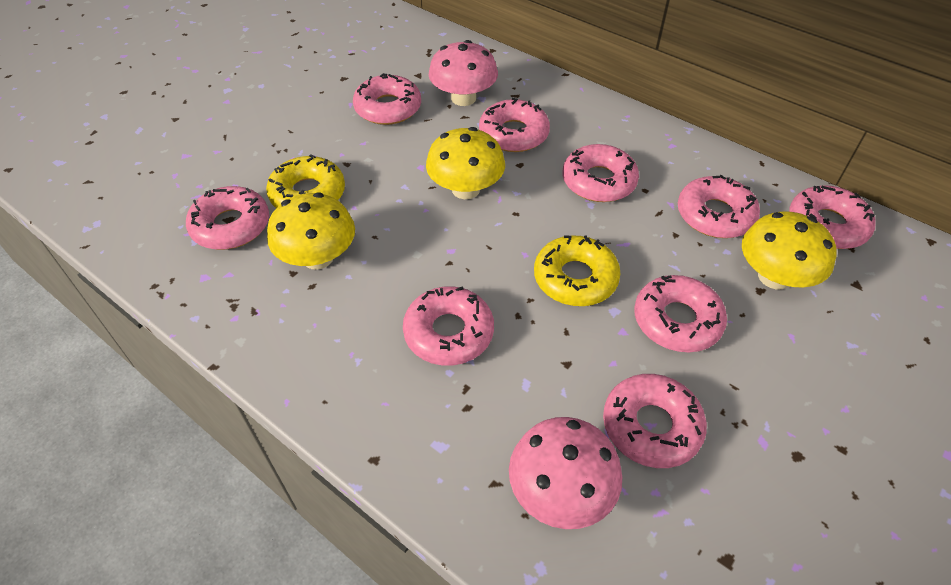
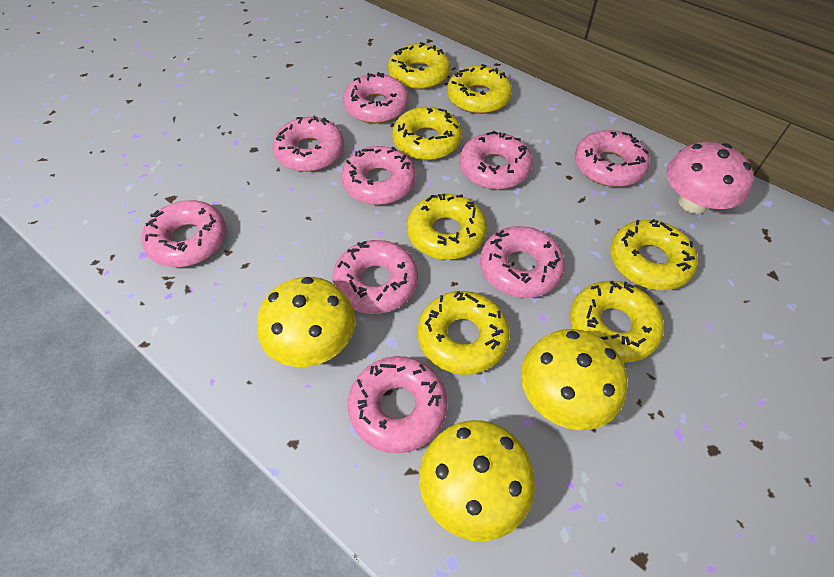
pink mushroom: [429,40,498,106] [509,417,622,529] = 2 -> [666,142,754,214] = 1
yellow donut: [266,154,345,208] [534,235,621,306] = 2 -> [388,42,450,90] [392,107,462,160] [407,194,487,260] [418,291,510,375] [447,64,512,114] [570,281,664,363] [610,219,698,290] = 7

